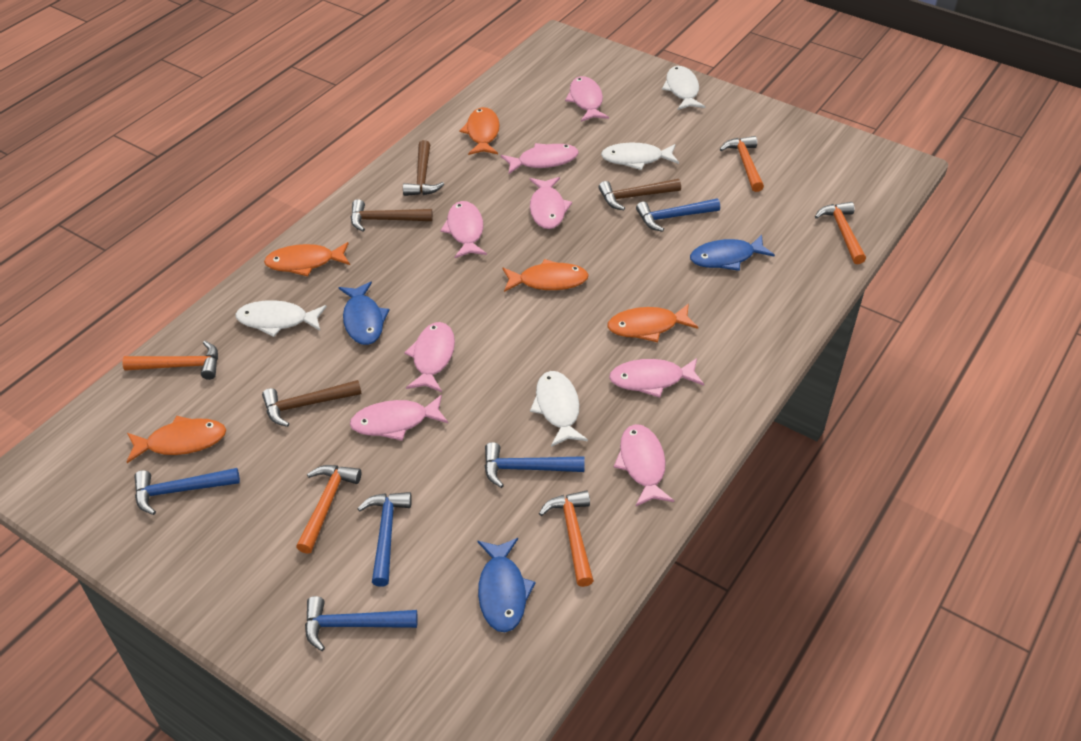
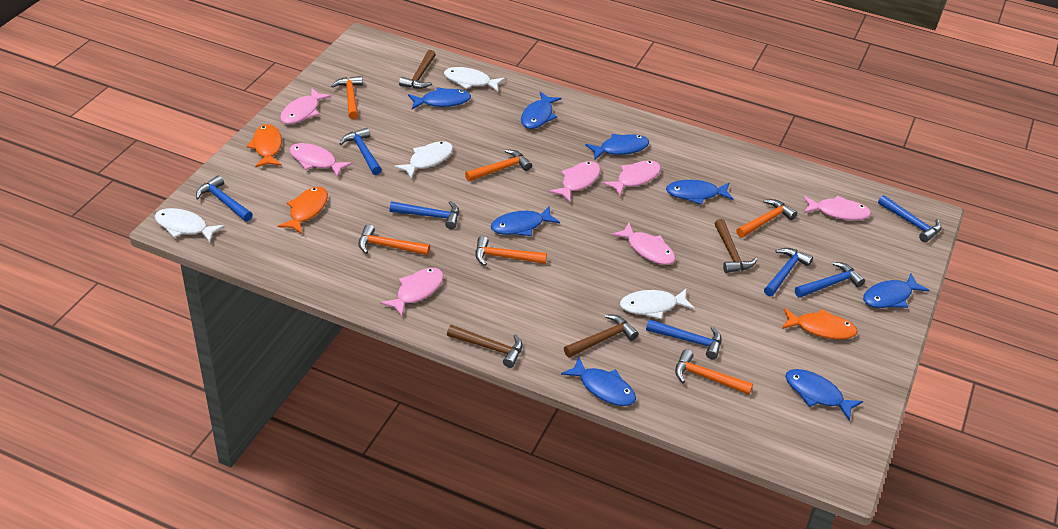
blue fish: [338,281,390,345] [478,538,536,632] [690,235,775,271] = 3 -> [408,87,471,109] [491,206,560,236] [521,92,562,129] [561,357,636,406] [585,134,649,159] [666,180,734,205] [785,369,863,421] [863,273,929,308] = 8
blue hammer: [134,468,240,515] [305,596,418,651] [357,492,412,587] [485,442,585,488] [636,199,720,232] = 5 -> [196,175,253,222] [339,128,382,175] [389,201,459,229] [646,319,722,359] [764,248,813,296] [795,262,865,298] [878,195,941,242] = 7
orange fish: [127,416,226,463] [264,242,350,277] [460,107,500,155] [503,259,589,292] [607,303,698,342] = 5 -> [246,124,282,168] [278,187,328,234] [782,308,858,339] = 3
orange hammer: [123,341,218,380] [296,465,361,554] [539,490,594,587] [720,136,764,192] [815,202,866,264] = 5 -> [331,76,363,119] [358,224,430,255] [465,150,532,181] [475,236,547,266] [675,349,753,395] [736,199,797,238] = 6
pink fish: [350,395,448,441] [404,322,455,392] [440,201,487,258] [501,143,579,174] [530,177,572,229] [565,76,609,122] [609,358,704,398] [614,424,674,507] = 8 -> [280,88,332,124] [289,143,353,178] [380,268,444,317] [549,161,601,202] [602,160,661,196] [611,223,676,265] [804,195,871,220] = 7

